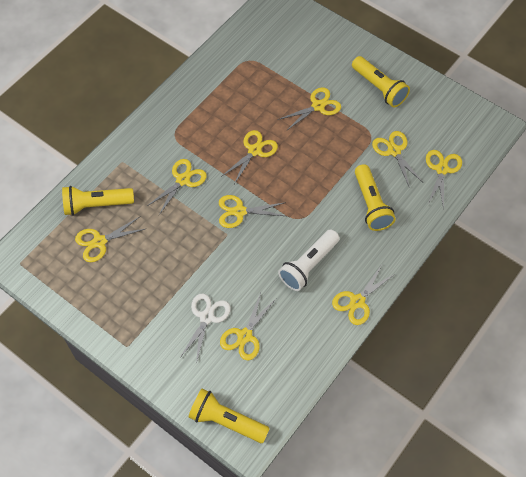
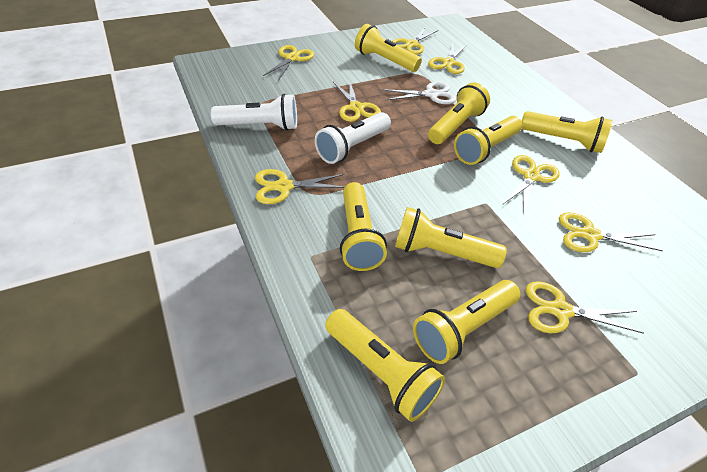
white flashlight: [278,229,340,291] = 1 -> [211,94,297,131] [315,112,391,164] = 2
yellow flashlight: [62,186,134,216] [189,389,270,443] [352,56,410,107] [355,164,396,231] = 4 -> [325,309,445,422] [340,182,387,271] [355,24,422,72] [395,207,507,268] [413,280,520,364] [428,83,490,144] [454,116,522,165] [522,111,613,153] = 8
yellow scissors: [75,217,145,262] [147,159,207,215] [219,195,286,228] [220,293,276,360] [221,130,278,184] [278,87,341,131] [332,263,395,325] [372,131,423,188] [426,150,462,209] = 9 -> [255,169,345,204] [263,45,314,81] [333,79,381,122] [392,28,438,55] [428,43,468,74] [502,155,560,214] [526,281,644,334] [559,212,663,252] = 8

